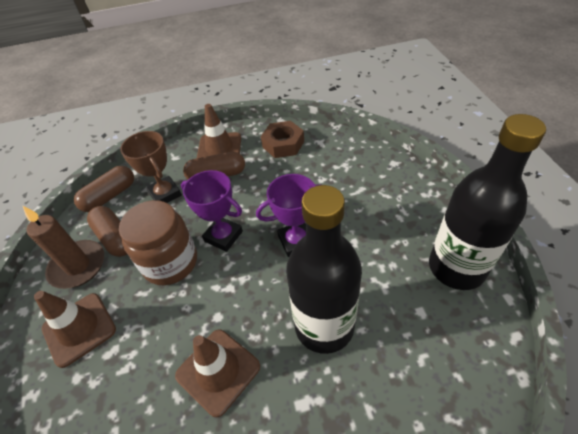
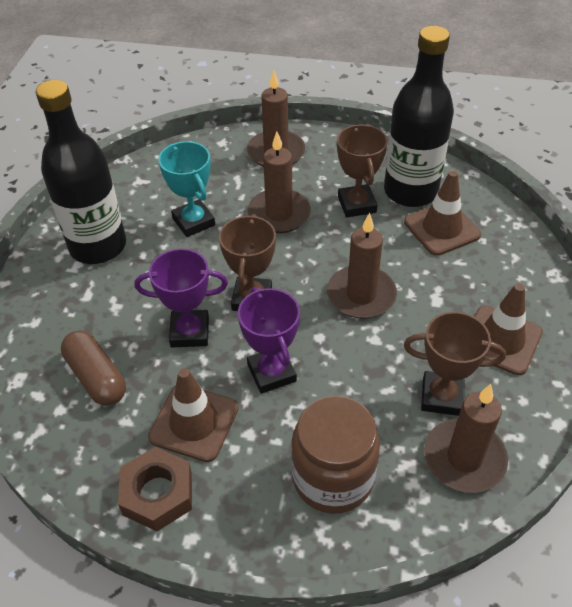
brown candle: [23,206,104,289] = 1 -> [247,70,305,167] [248,132,311,233] [327,213,397,319] [424,384,508,493] = 4
brown capsule: [74,166,134,212] [87,206,127,257] [183,152,245,180] = 3 -> [61,330,126,406] = 1
brown trophy: [120,131,182,203] = 1 -> [219,214,276,311] [337,124,388,218] [404,312,506,416] = 3
turquoise trophy: none = 0 -> [158,141,215,237] = 1

